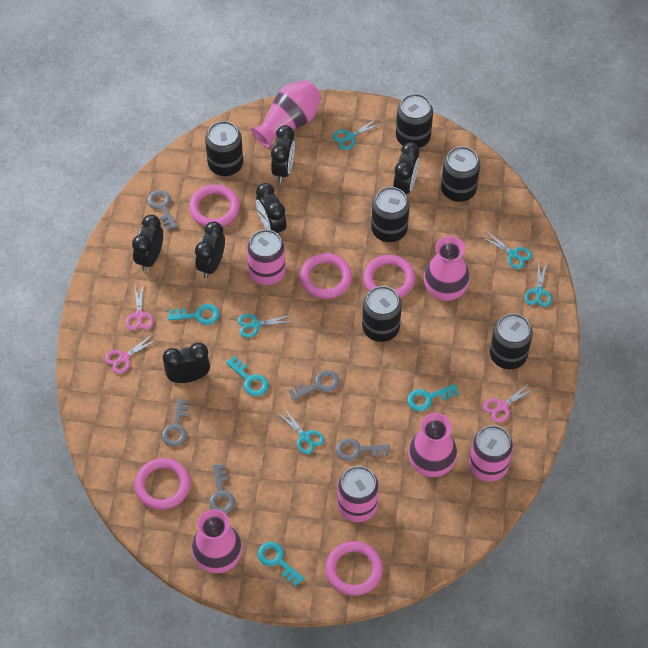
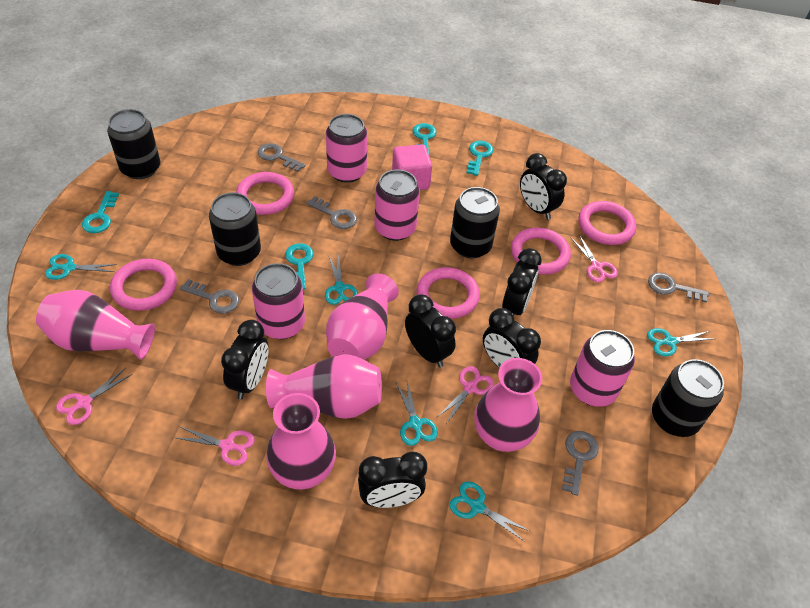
black can: [205,121,243,176] [362,286,402,342] [371,187,410,242] [396,94,433,148] [441,146,480,202] [490,313,533,369] = 6 -> [107,109,160,179] [209,192,261,266] [450,187,500,258] [652,359,724,437] = 4
pink can: [247,229,286,285] [337,466,379,522] [469,425,513,482] = 3 -> [252,263,305,339] [326,114,367,183] [374,169,420,241] [570,330,635,407] = 4
pink cube: none = 0 -> [392,144,432,190] = 1
pink scissors: [105,334,158,374] [126,283,153,330] [483,383,536,423] = 3 -> [56,368,132,425] [174,426,255,466] [436,366,494,424] [570,235,618,282] = 4
pink vase: [192,509,242,573] [251,80,321,148] [408,413,457,477] [424,236,470,301] = 4 -> [36,290,155,360] [266,354,382,419] [266,393,336,489] [326,273,399,360] [474,358,542,452] = 5

